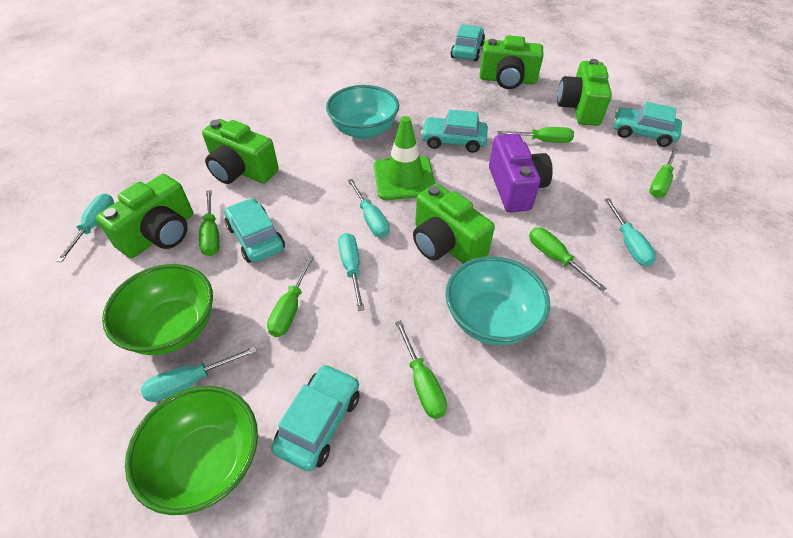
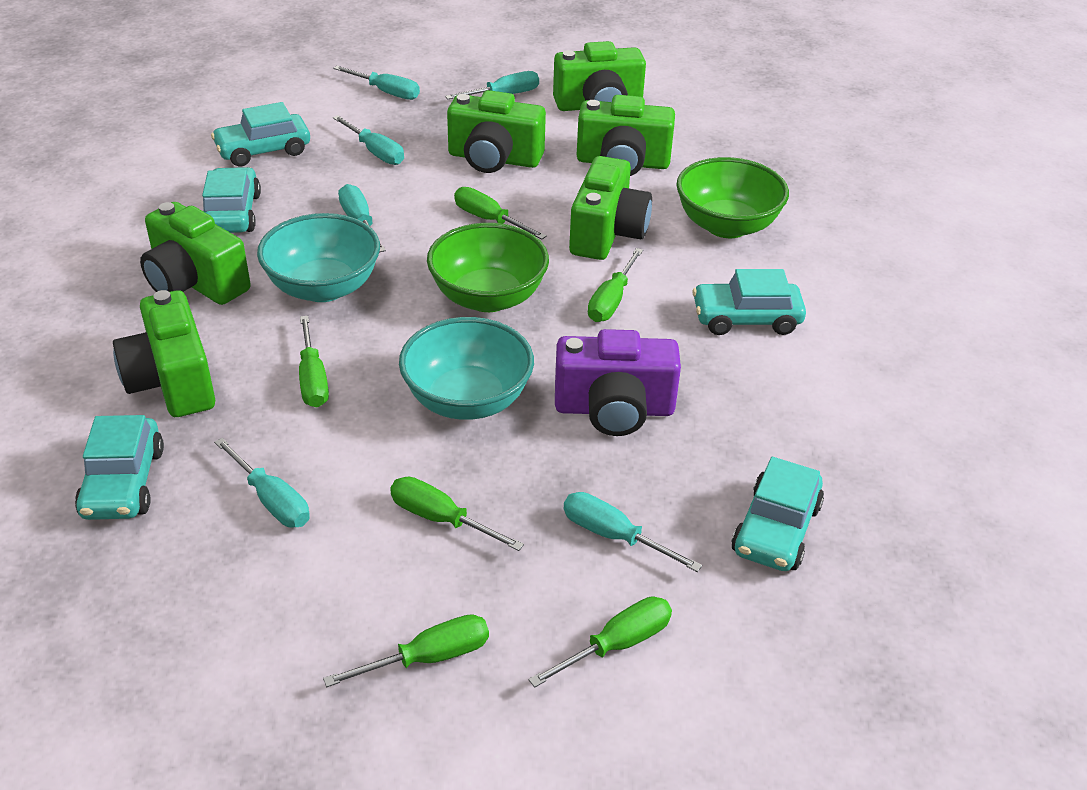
green camera: [96,174,193,258] [202,119,279,184] [413,184,495,264] [480,35,544,89] [557,59,612,126] = 5 -> [113,290,215,417] [140,202,251,305] [447,90,546,173] [553,41,646,111] [569,156,652,260] [577,95,675,176] = 6
green traffic cone: [374,116,436,200] = 1 -> none = 0
turquoise screwdriver: [56,193,114,262] [141,346,257,402] [338,233,365,311] [348,179,390,238] [604,198,656,266] = 5 -> [214,438,309,528] [333,66,420,100] [333,115,404,165] [338,184,386,253] [445,71,539,99] [564,492,702,572] = 6

